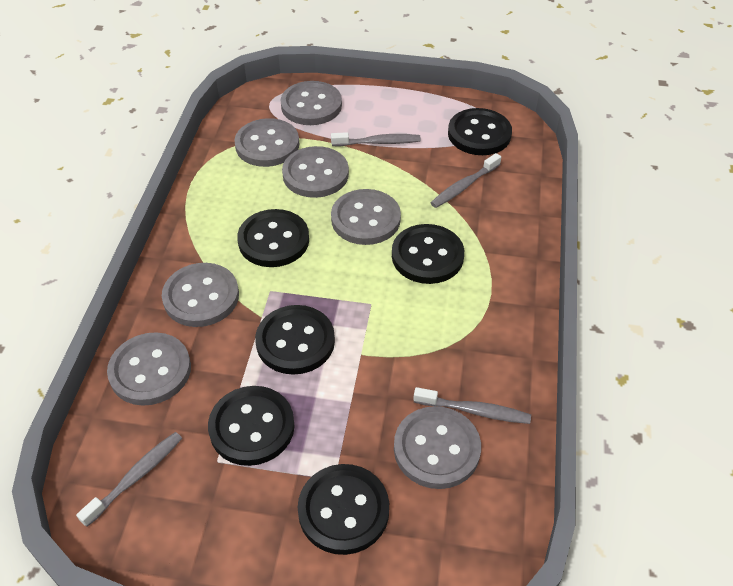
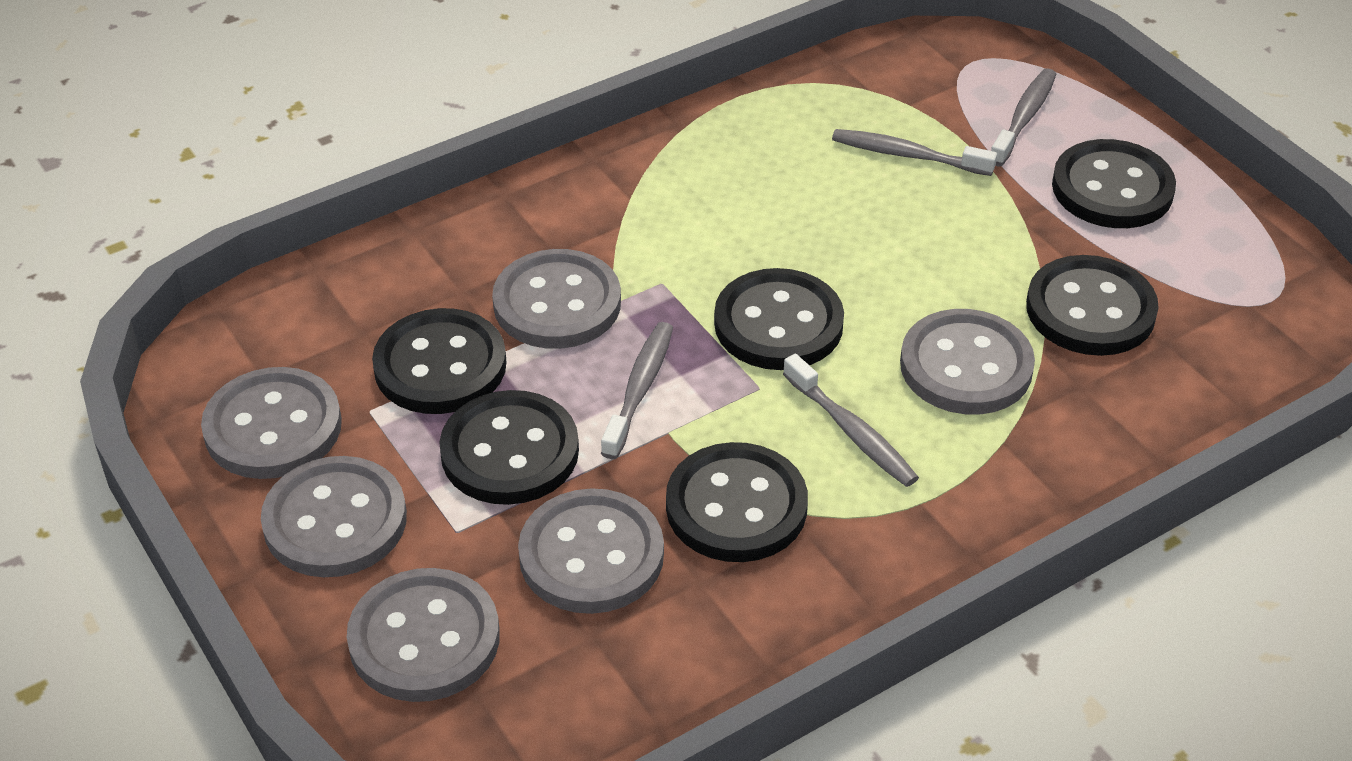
grey button: [107,332,191,406] [162,263,239,327] [234,118,299,167] [281,81,342,125] [282,146,349,198] [331,189,401,245] [394,406,481,489] = 7 -> [201,367,342,479] [261,456,407,577] [347,568,500,702] [492,249,621,349] [518,488,664,614] [900,309,1035,414] = 6

